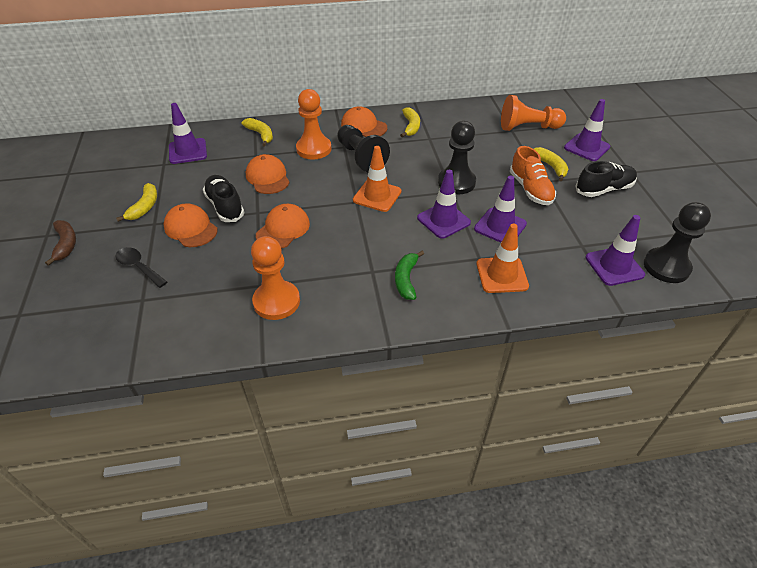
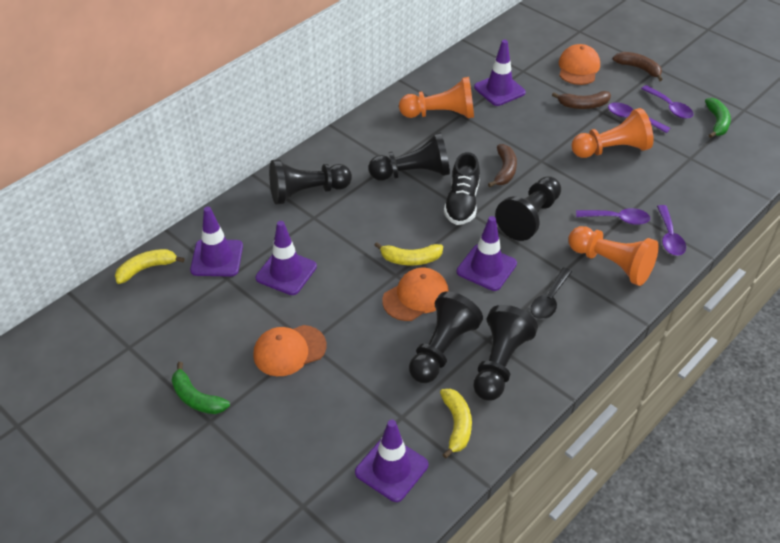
black pawn: [337,125,390,172] [438,121,476,194] [644,202,711,283] = 3 -> [269,159,352,204] [368,132,450,181] [409,291,483,383] [473,305,538,401] [495,176,561,241] = 5
black shoe: [203,175,245,222] [575,161,637,197] = 2 -> [444,152,480,225] = 1
brown banana: [45,220,76,266] = 1 -> [488,144,517,187] [552,91,611,109] [613,52,663,81] = 3
green banana: [395,251,424,300] = 1 -> [172,362,230,414] [705,98,731,138] = 2
orange cap: [163,203,218,247] [246,154,290,194] [256,204,310,249] [341,106,387,137] = 4 -> [253,325,326,376] [382,268,449,321] [559,44,600,85] = 3
orange shoe: [510,146,556,205] = 1 -> none = 0
orange traffic cone: [353,146,401,212] [477,224,529,293] = 2 -> none = 0
purple spoon: none = 0 -> [576,208,650,225] [608,102,670,133] [641,85,693,119] [657,205,686,256] = 4
yellow banana: [116,183,157,222] [241,118,273,147] [400,107,420,137] [534,147,568,181] = 4 -> [115,249,185,284] [375,242,443,265] [440,389,472,458] = 3

